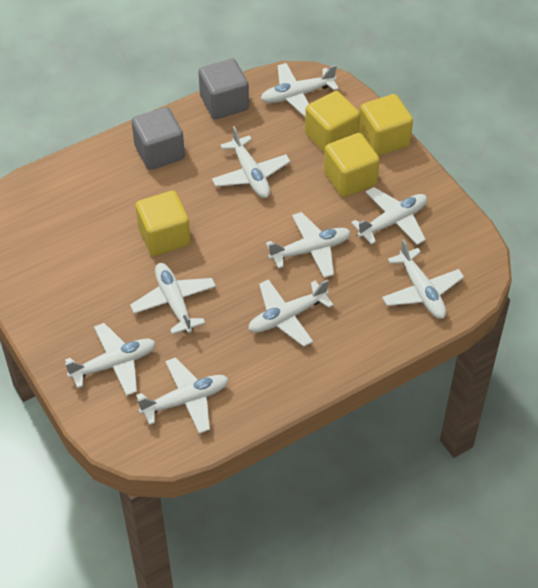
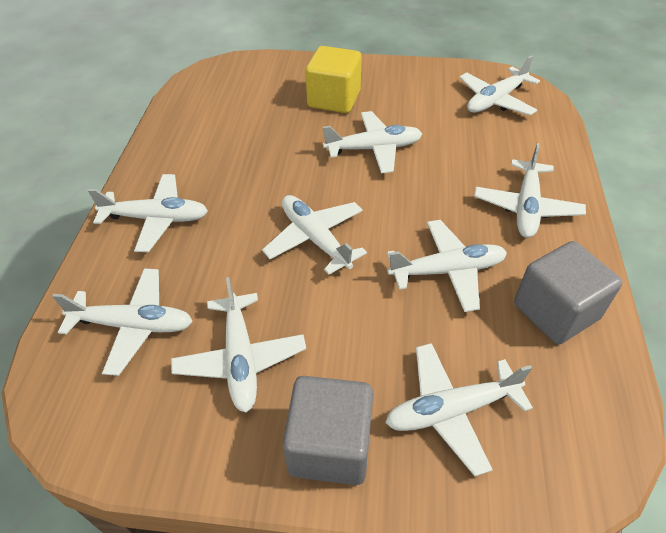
yellow cube: [136,191,191,256] [305,91,360,153] [324,133,380,197] [359,94,413,156] = 4 -> [305,46,362,113] = 1

